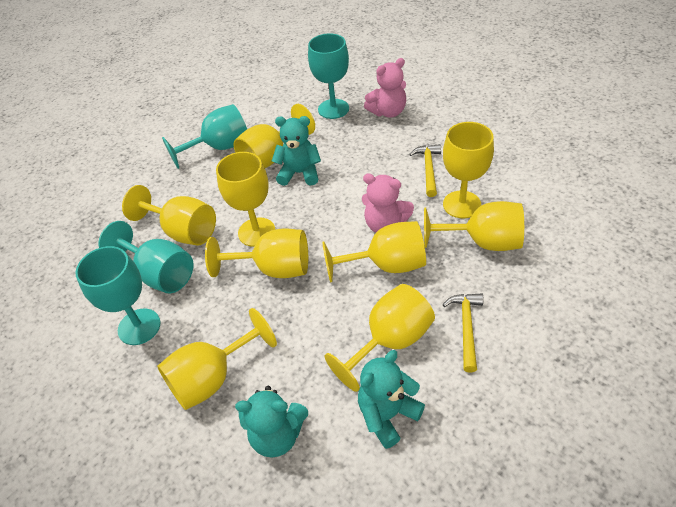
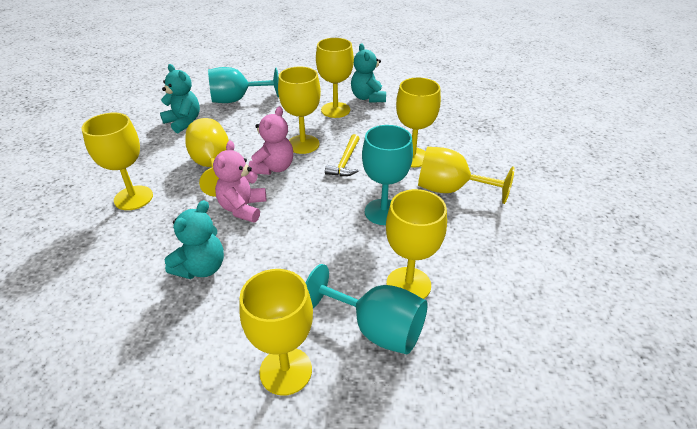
turquoise goblet: [75,246,160,345] [98,221,194,293] [162,104,247,169] [308,34,349,119] = 4 -> [208,67,279,103] [305,264,428,354] [362,125,413,225] = 3
yellow goblet: [122,185,216,246] [157,308,277,410] [205,228,308,278] [216,152,275,247] [233,104,315,168] [322,221,426,283] [325,284,435,392] [424,201,524,251] [443,122,494,218] = 9 -> [81,113,153,210] [185,118,229,197] [239,269,313,396] [278,67,321,154] [316,38,354,118] [386,189,447,299] [396,78,441,167] [418,147,515,204] = 8
yellow hammer: [409,144,441,197] [443,293,483,372] = 2 -> [325,134,360,176] = 1

